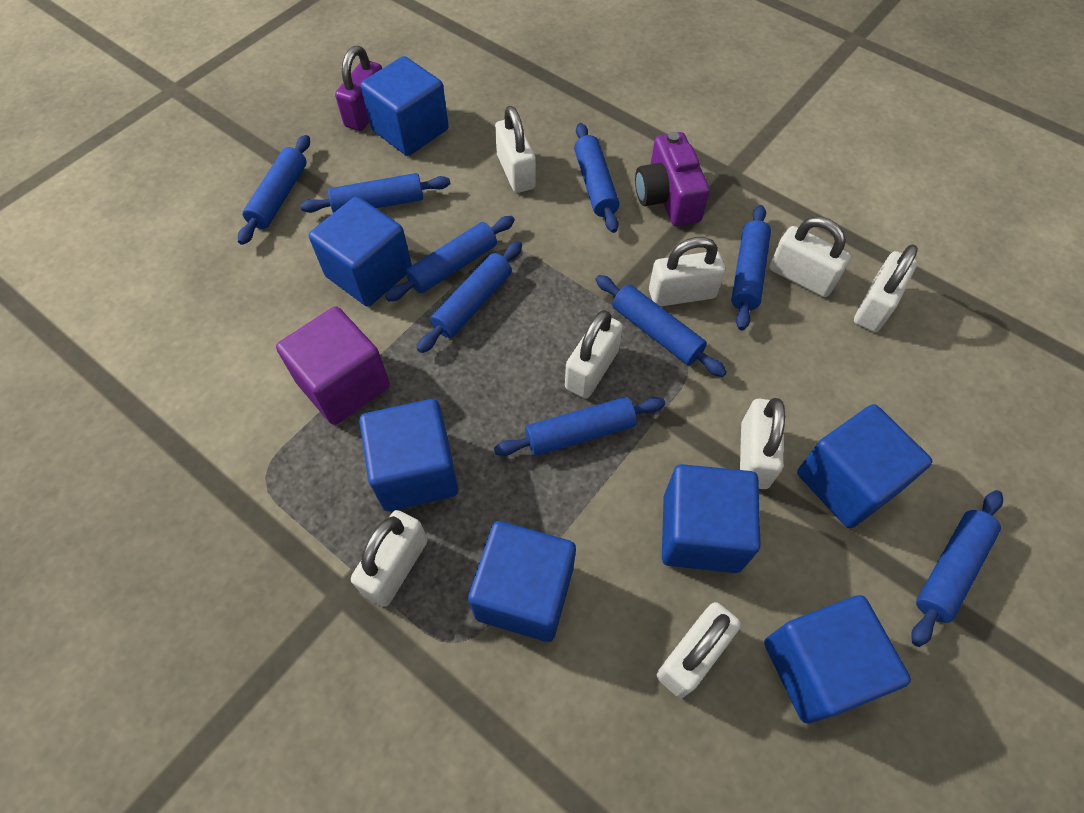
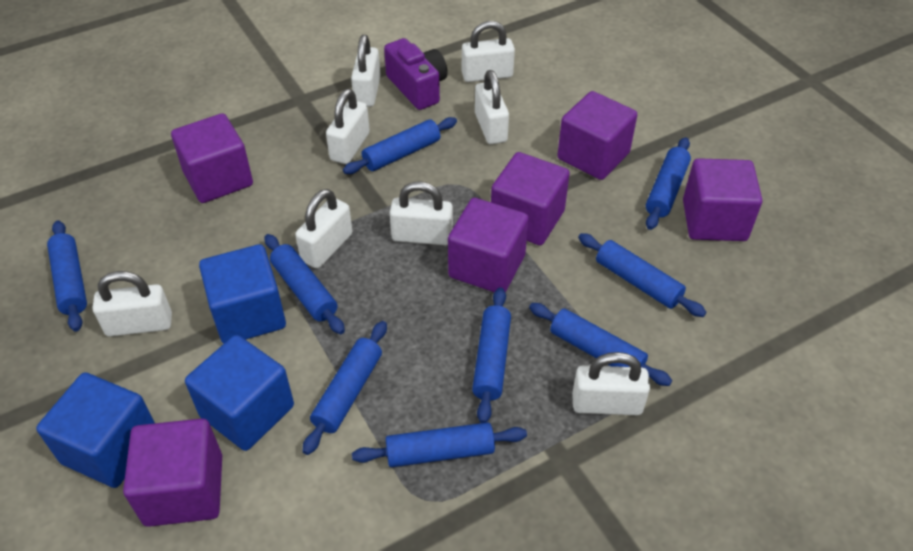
blue cube: [309,196,412,307] [359,399,459,511] [361,56,449,156] [468,521,576,642] [662,464,761,573] [764,595,911,723] [797,404,932,528] = 7 -> [36,372,155,488] [185,335,294,451] [199,244,286,344] = 3
purple cube: [276,306,390,425] = 1 -> [123,418,222,527] [171,113,253,203] [448,198,529,292] [491,152,570,245] [557,91,637,180] [683,158,762,241] = 6
purple padlock: [335,46,382,131] = 1 -> none = 0

